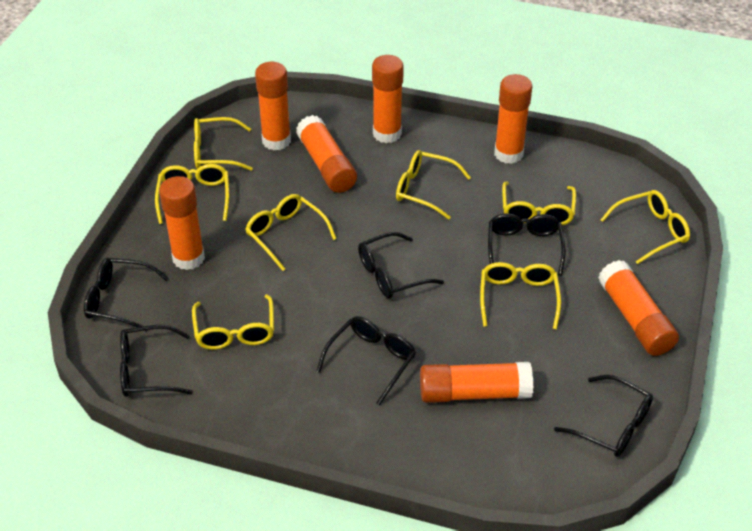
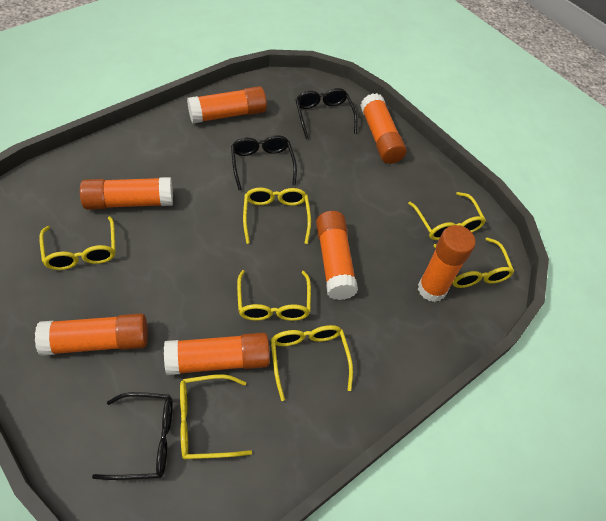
black glasses: [84,258,169,332] [120,325,193,397] [316,316,416,405] [358,232,444,298] [488,213,566,276] [554,375,653,457] = 6 -> [92,392,173,480] [231,135,297,190] [295,88,358,139] = 3
yellow glasses: [155,164,229,224] [192,295,274,350] [194,117,253,171] [245,194,337,271] [396,150,471,220] [480,262,561,329] [502,182,576,225] [601,190,690,264] = 8 -> [39,216,116,270] [180,374,252,460] [237,270,311,321] [243,187,311,244] [271,325,353,401] [408,192,486,240] [433,237,514,288] = 7

